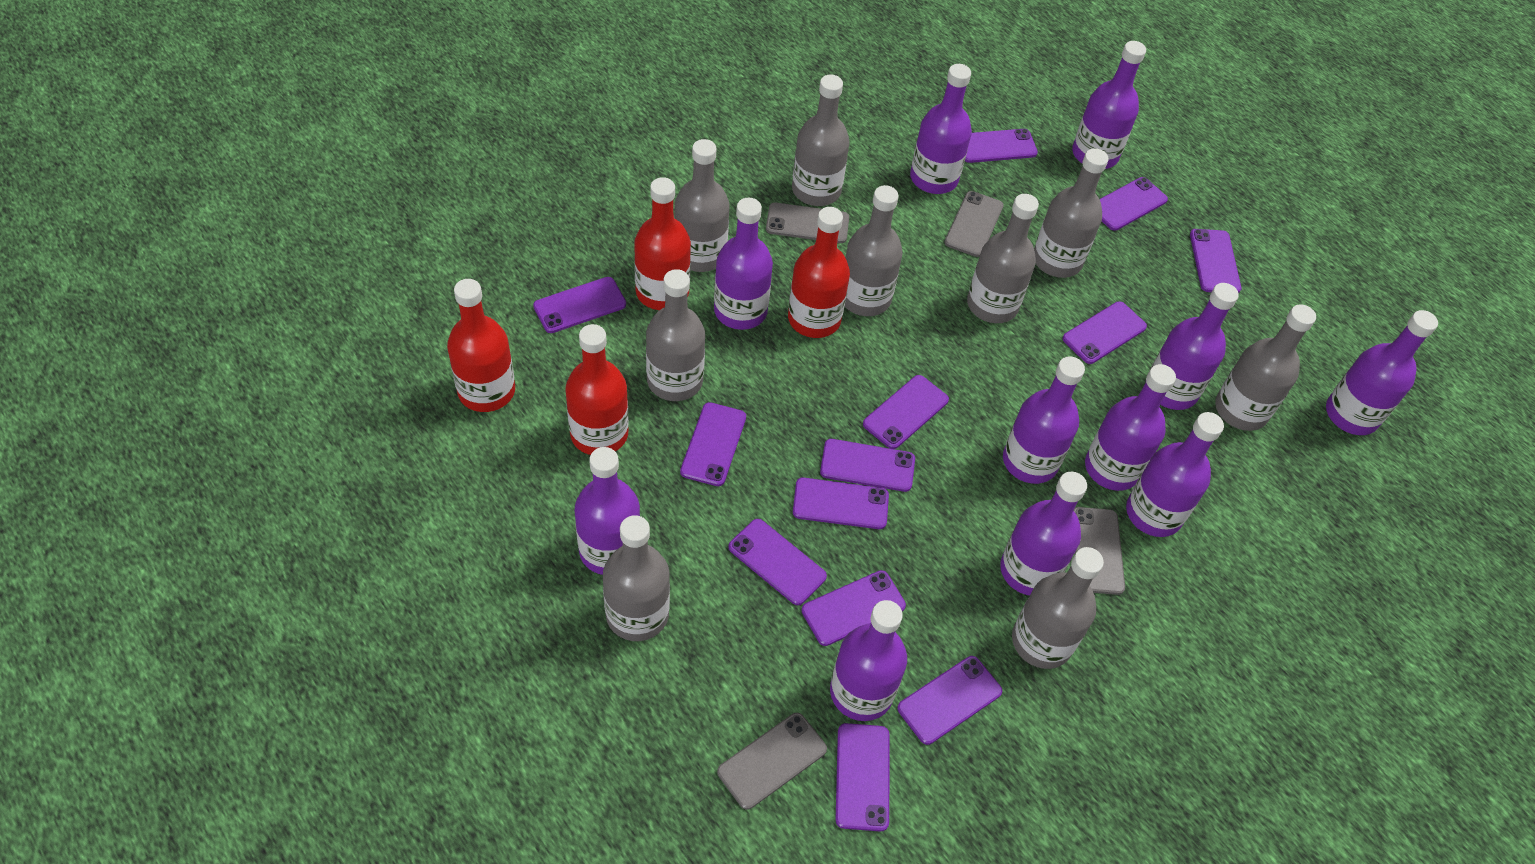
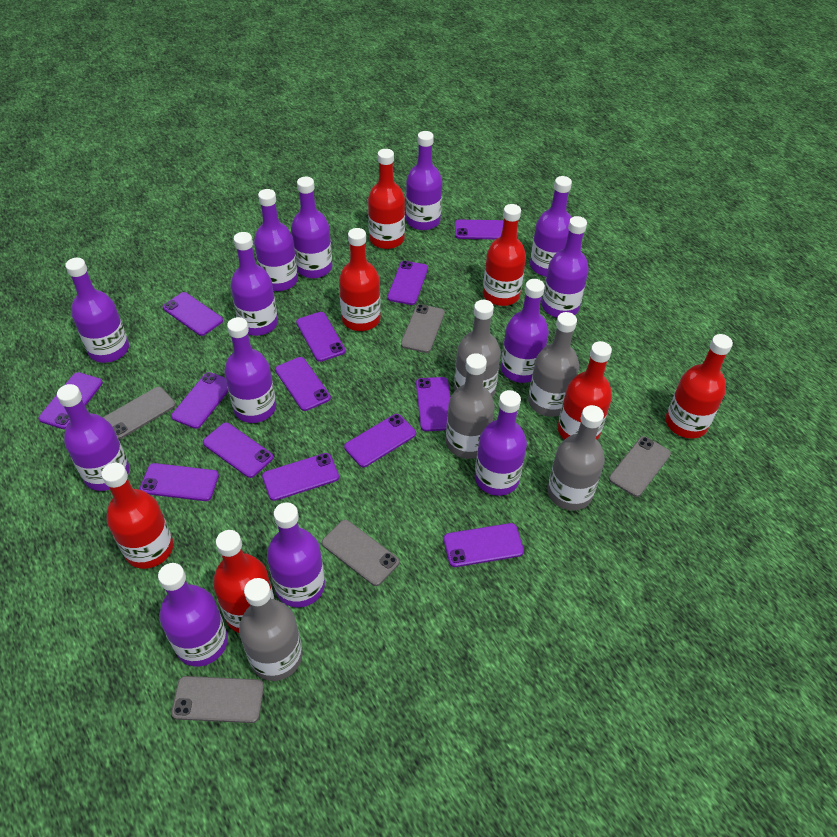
grey bottle: [603,515,670,641] [646,269,705,401] [674,139,730,272] [792,74,850,206] [845,185,903,316] [967,194,1039,323] [1012,547,1104,669] [1034,148,1109,278] [1215,304,1316,431] = 9 -> [239,578,303,681] [446,353,495,459] [454,300,501,397] [528,312,579,417] [547,405,605,511] = 5
grey phone: [717,713,827,810] [766,203,849,243] [944,191,1004,257] [1074,507,1125,595] = 4 -> [103,387,176,439] [171,676,264,723] [322,520,399,586] [401,304,445,353] [609,436,671,497] = 5
purple bottle: [575,447,640,575] [714,198,773,330] [830,600,907,721] [910,64,972,194] [1000,472,1087,595] [1003,356,1085,484] [1072,41,1146,169] [1085,364,1176,491] [1126,412,1224,537] [1151,283,1239,410] [1326,310,1438,435] = 11 -> [57,384,130,491] [65,258,129,363] [158,563,228,667] [224,317,276,423] [231,232,278,336] [254,189,298,291] [267,502,325,607] [291,177,332,278] [406,131,442,230] [475,390,527,496] [501,279,549,383] [530,176,572,277] [542,216,589,318] = 13
red bottle: [447,279,515,412] [565,324,629,455] [634,177,691,310] [788,207,850,338] = 4 -> [101,463,173,569] [213,530,275,633] [339,228,381,331] [368,149,405,249] [483,204,526,306] [558,341,612,440] [666,334,733,439] = 7

